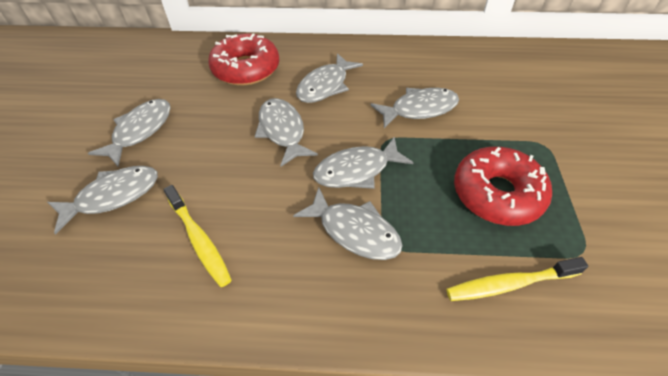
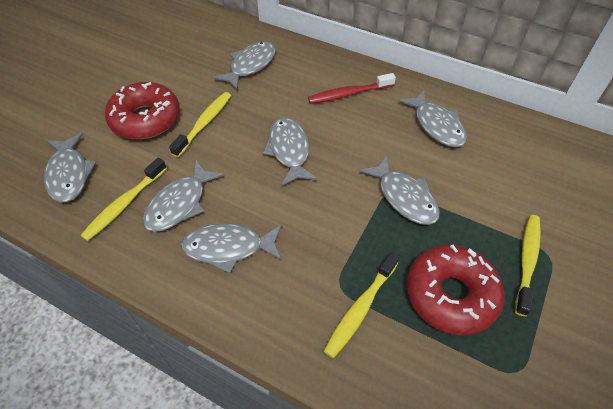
red toothbrush: none = 0 -> [308,73,396,104] = 1
yellow toothbrush: [163,185,232,287] [446,257,588,301] = 2 -> [80,158,167,241] [169,92,231,157] [324,251,400,358] [515,215,541,316] = 4

